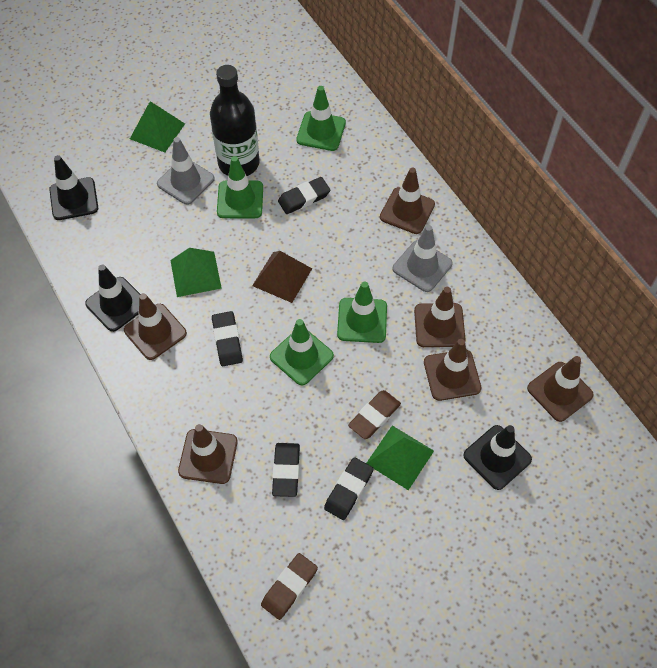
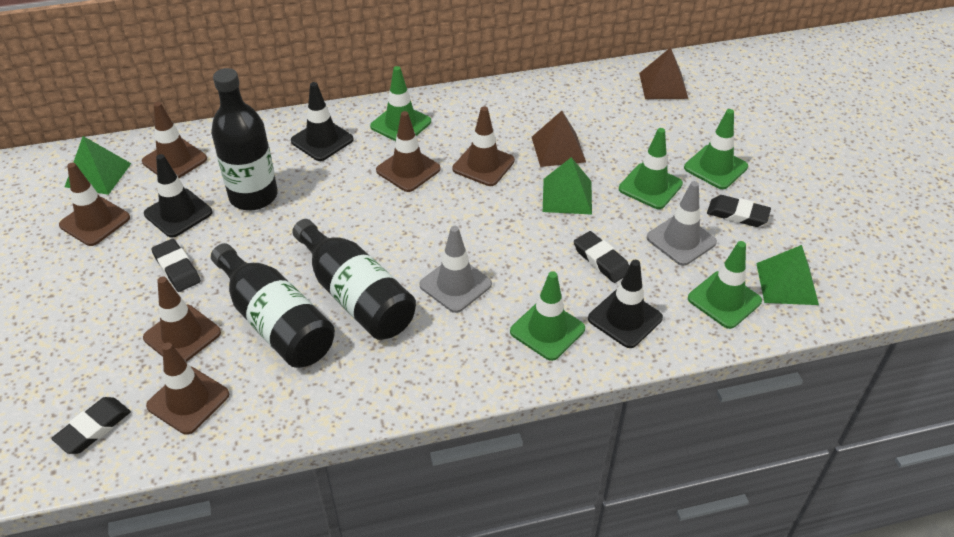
black bottle: [210,65,260,176] = 1 -> [211,68,278,210] [211,243,335,368] [292,219,416,340] = 3
brown eraser: [261,553,318,620] [348,390,401,439] = 2 -> none = 0
brown pyramid: [252,251,312,303] = 1 -> [532,111,586,167] [639,47,688,99] = 2
green traffic cone: [217,156,263,218] [270,319,334,386] [296,86,346,151] [337,281,387,343] = 4 -> [370,66,431,141] [510,271,585,361] [619,128,683,209] [684,109,748,189] [688,241,762,329] = 5

